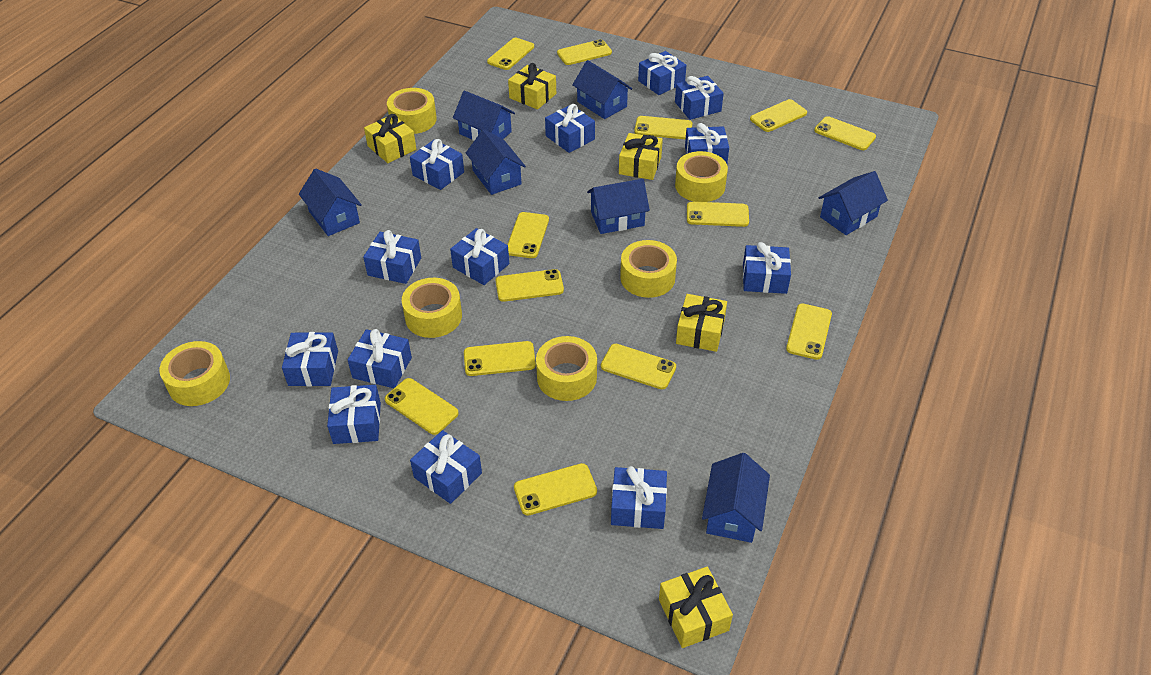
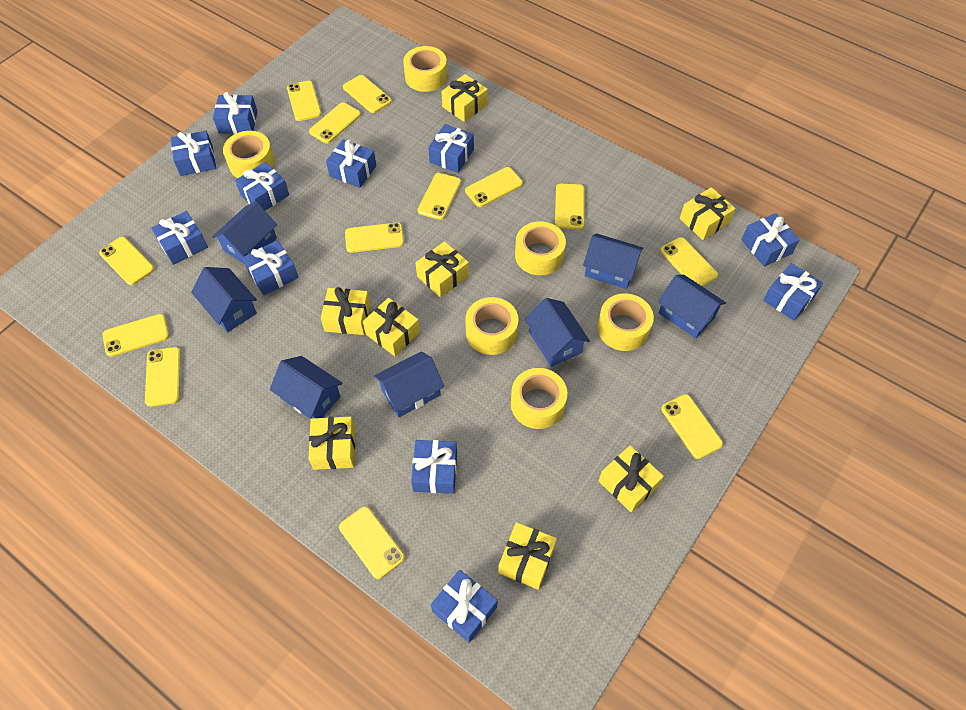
blue gift: [282,332,338,386] [327,385,381,444] [347,329,412,388] [363,230,421,284] [410,139,464,190] [410,430,482,504] [450,228,509,285] [545,104,595,153] [611,466,667,529] [638,51,686,95] [675,76,724,120] [685,123,729,163] [743,242,791,294] = 13 -> [151,211,208,265] [171,131,216,176] [213,92,258,134] [235,162,289,211] [242,240,298,295] [326,139,376,188] [411,440,457,494] [428,124,474,173] [431,570,498,643] [741,213,800,267] [763,263,823,321] = 11
yellow gift: [364,114,416,163] [508,63,556,110] [619,133,663,180] [659,567,733,648] [676,294,727,352] = 5 -> [308,416,355,470] [321,287,370,335] [363,298,420,356] [415,241,469,298] [441,74,488,122] [498,522,557,590] [599,445,664,512] [680,187,736,240] = 8

